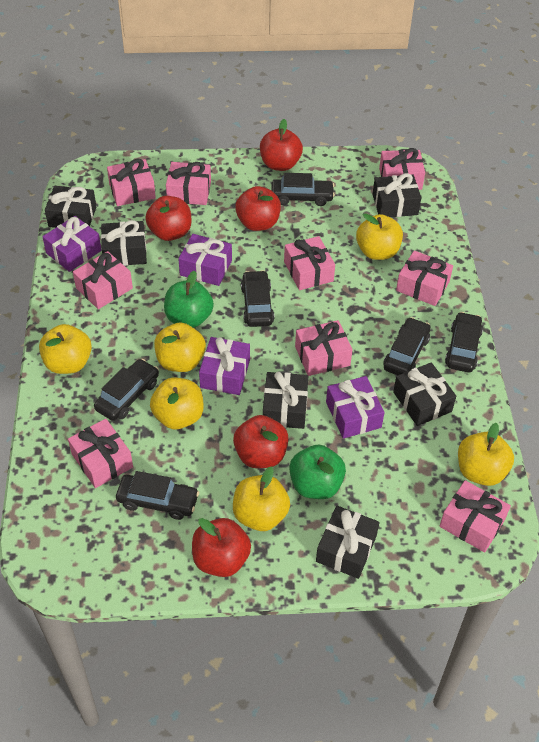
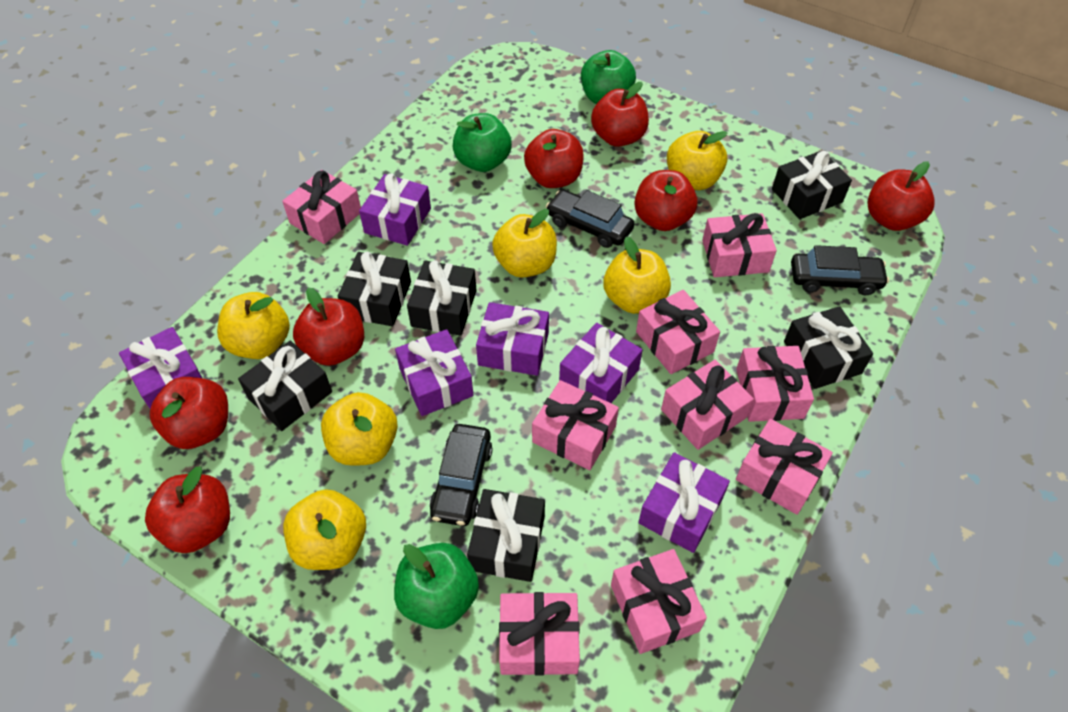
black car: [94,359,159,421] [116,471,199,520] [241,270,274,327] [271,173,335,206] [384,317,431,375] [445,312,483,373] = 6 -> [429,424,493,526] [546,190,634,248] [791,245,889,295] = 3
green apple: [164,271,214,328] [289,445,346,499] = 2 -> [394,543,479,629] [453,113,512,172] [581,50,636,104] = 3
purple gift: [42,216,102,272] [178,234,232,286] [199,337,250,395] [326,376,385,439] = 4 -> [119,327,202,409] [359,173,431,246] [395,329,473,416] [476,302,549,376] [559,323,643,403] [638,452,730,553] = 6
red apple: [145,196,191,241] [192,518,251,577] [233,415,289,468] [235,186,281,231] [260,119,303,171] = 5 -> [145,466,230,553] [150,377,228,449] [293,288,364,366] [524,129,584,188] [591,82,649,147] [634,170,698,231] [867,162,935,231] = 7

